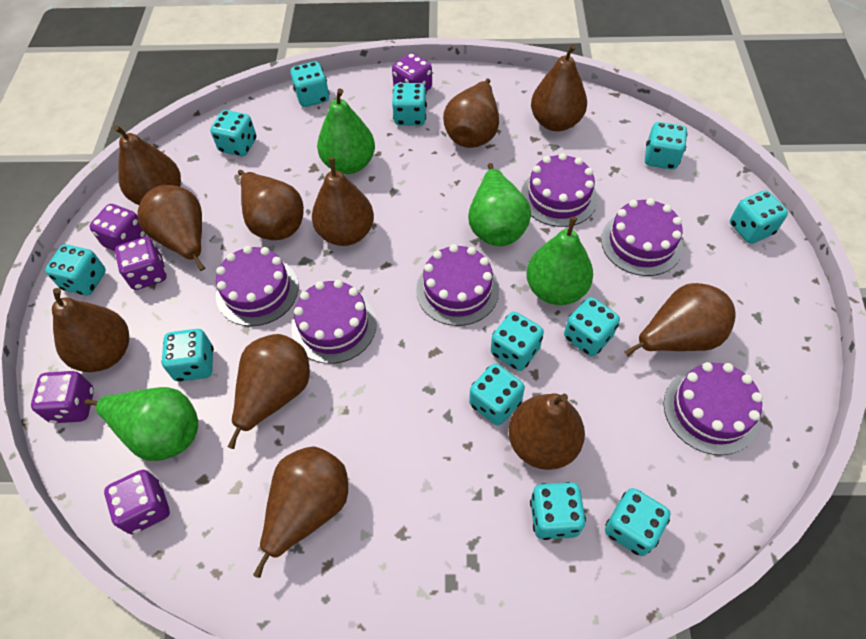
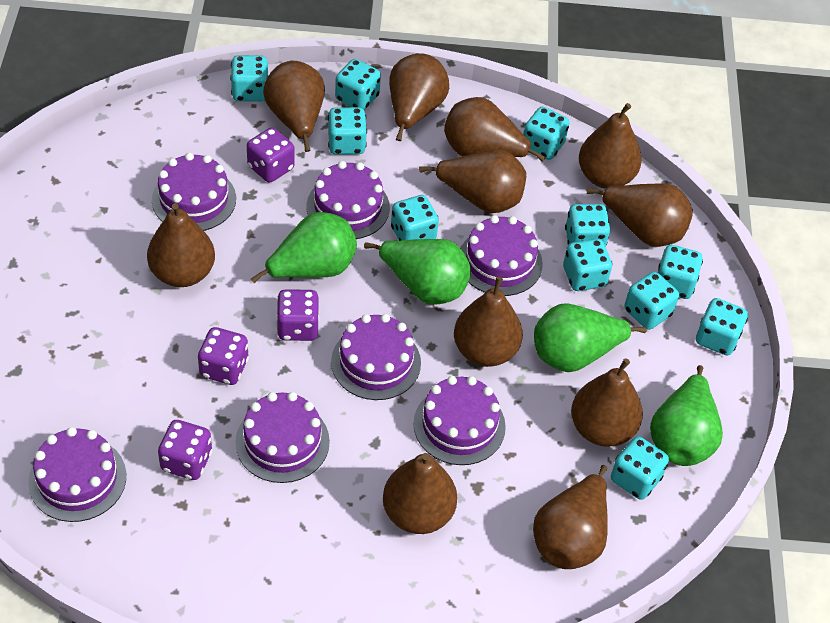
purple cake: [216,246,298,326] [291,280,377,364] [416,244,499,326] [521,153,598,227] [601,198,683,276] [664,362,763,455] = 6 -> [28,427,126,522] [152,153,236,231] [235,392,330,483] [307,161,390,239] [331,314,421,400] [413,376,506,465] [461,215,543,296] = 7
purple dice: [31,371,94,423] [89,204,146,251] [104,470,170,534] [115,237,167,290] [392,53,432,91] = 5 -> [158,420,212,480] [198,327,249,385] [247,127,295,183] [276,289,319,341] = 4
turquoise dice: [45,244,106,296] [161,329,214,382] [210,110,256,156] [290,62,330,107] [392,83,427,126] [469,363,525,426] [491,312,544,371] [530,482,586,540] [564,297,620,356] [605,488,671,556] [645,122,687,170] [730,190,788,244] = 12 -> [230,55,268,102] [328,107,367,155] [335,59,381,110] [391,195,439,241] [523,107,569,160] [563,239,612,291] [565,204,610,247] [611,436,669,500] [624,272,679,330] [658,245,703,299] [696,298,748,355] = 11

